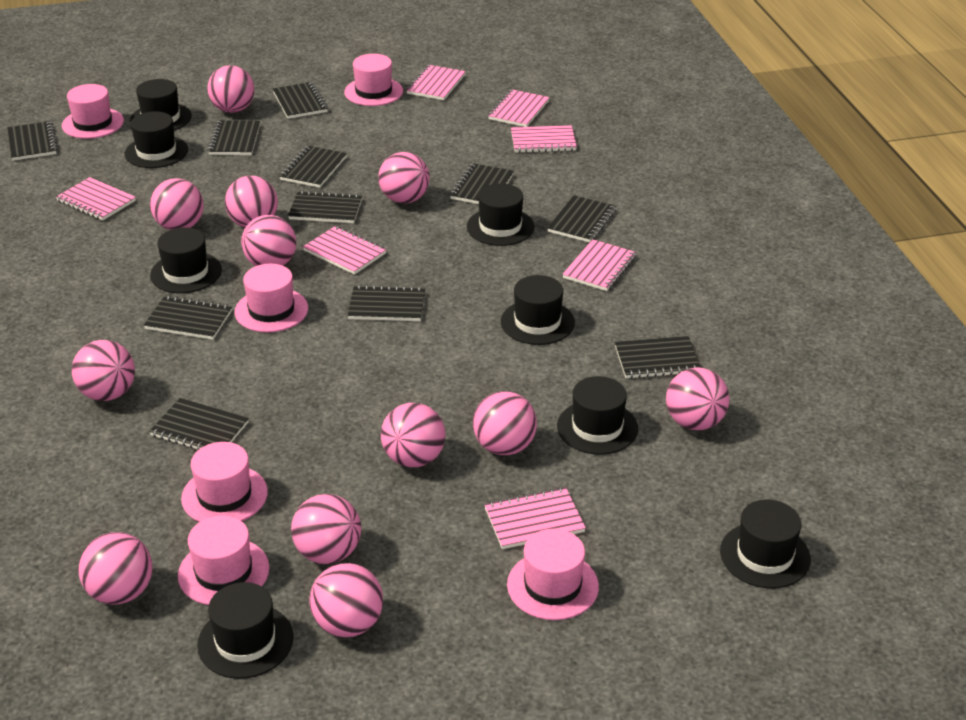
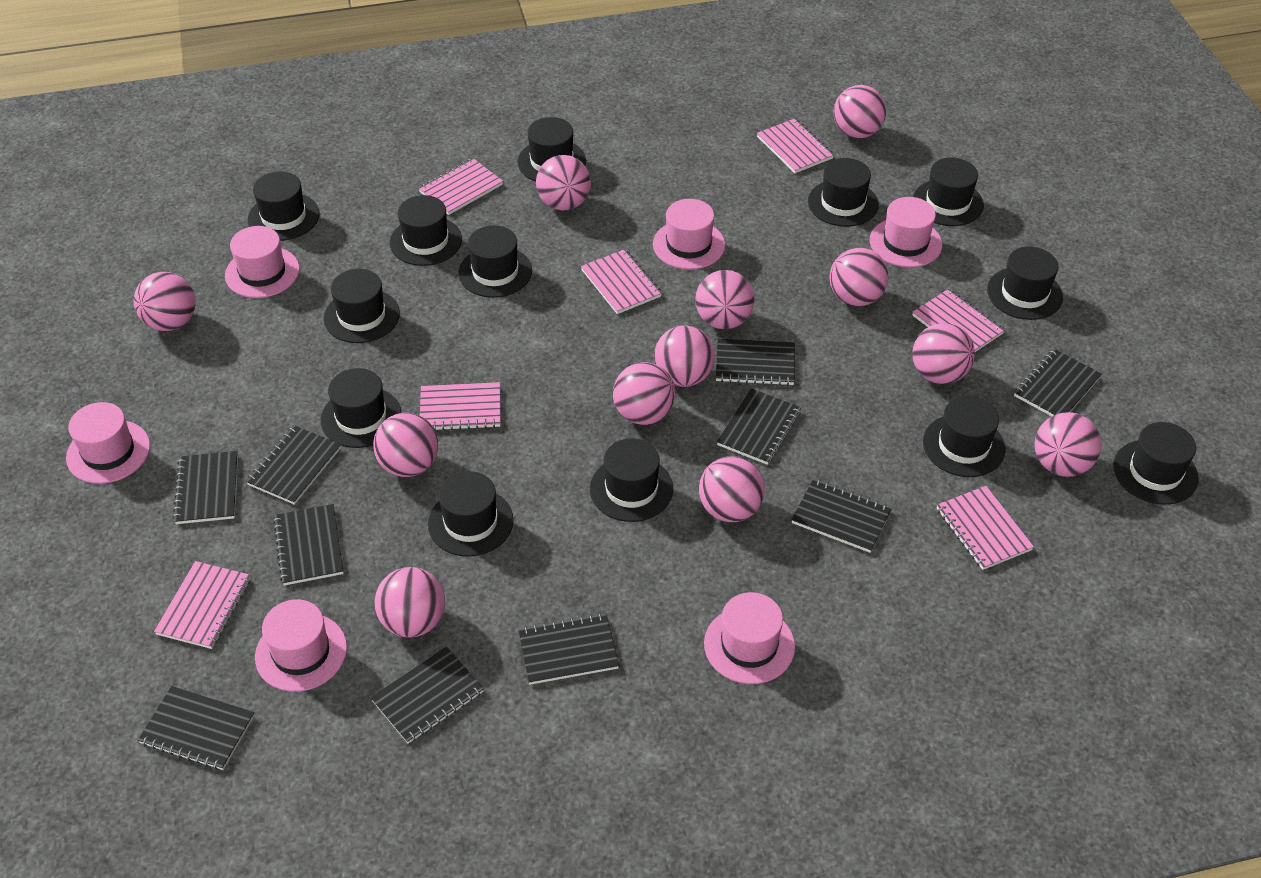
black hat: [124,111,188,168] [130,79,192,130] [150,227,222,293] [197,582,294,679] [467,183,534,246] [501,275,575,345] [557,376,638,455] [720,500,811,588] = 8 -> [248,171,320,241] [321,368,401,448] [323,269,400,343] [390,195,462,266] [428,471,513,557] [458,225,532,298] [517,117,586,181] [590,438,673,522] [808,158,879,227] [913,158,984,226] [923,396,1006,477] [987,247,1063,320] [1114,422,1199,505] = 13
black notebook: [7,121,58,161] [144,295,232,340] [149,398,249,450] [207,120,260,155] [273,82,328,119] [279,146,347,188] [288,190,362,223] [348,284,425,321] [450,163,514,204] [547,195,616,243] [615,336,701,379] = 11 -> [138,686,254,770] [172,451,238,524] [246,425,341,505] [273,504,344,586] [370,647,484,744] [518,613,619,685] [716,339,795,386] [717,388,801,465] [791,478,892,553] [1014,349,1102,416] = 10

